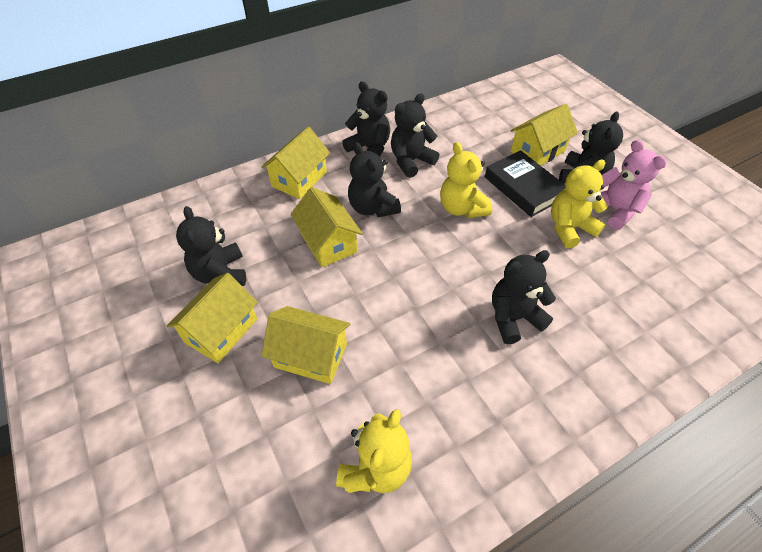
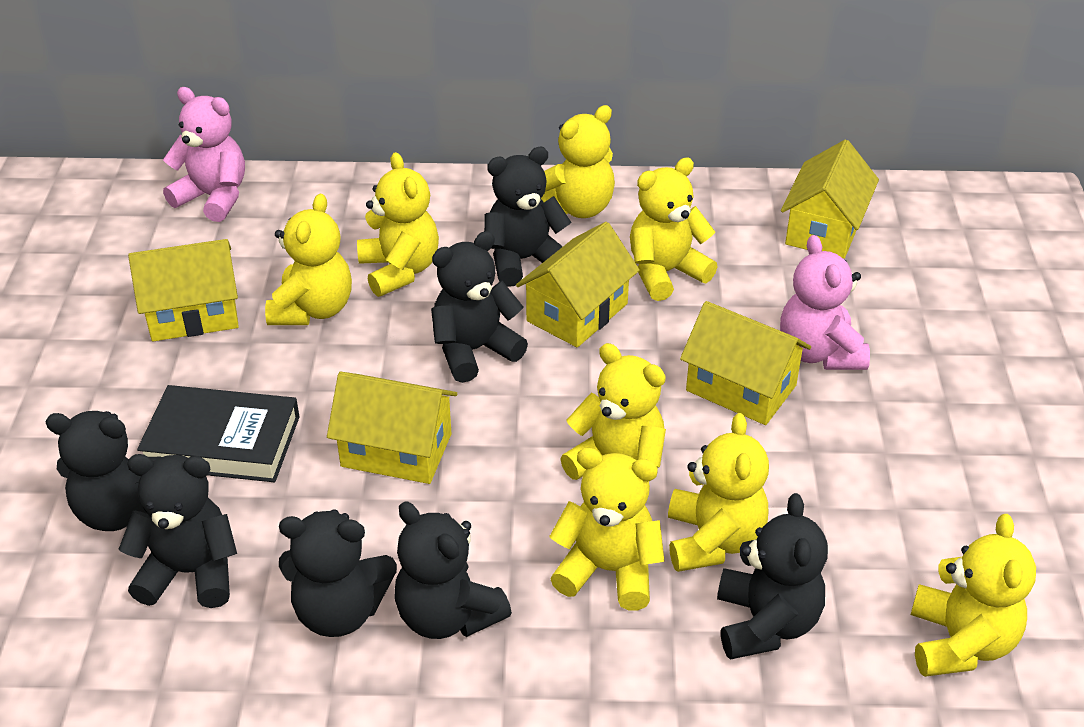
black teddy bear: [176,206,246,286] [342,81,390,156] [348,142,401,218] [391,93,440,178] [492,250,556,344] [559,111,623,184] = 6 -> [46,411,161,531] [118,454,237,608] [279,509,397,637] [394,501,512,639] [431,231,528,383] [484,147,572,287] [717,493,828,660] = 7
pink teddy bear: [592,140,667,230] = 1 -> [163,87,245,222] [780,235,870,370] = 2
yellow teddy bear: [336,409,412,493] [440,142,492,218] [551,160,608,249] = 3 -> [265,194,352,325] [357,152,439,297] [541,105,615,218] [549,448,664,610] [560,343,666,480] [630,157,718,301] [668,413,769,572] [911,514,1036,677] = 8

